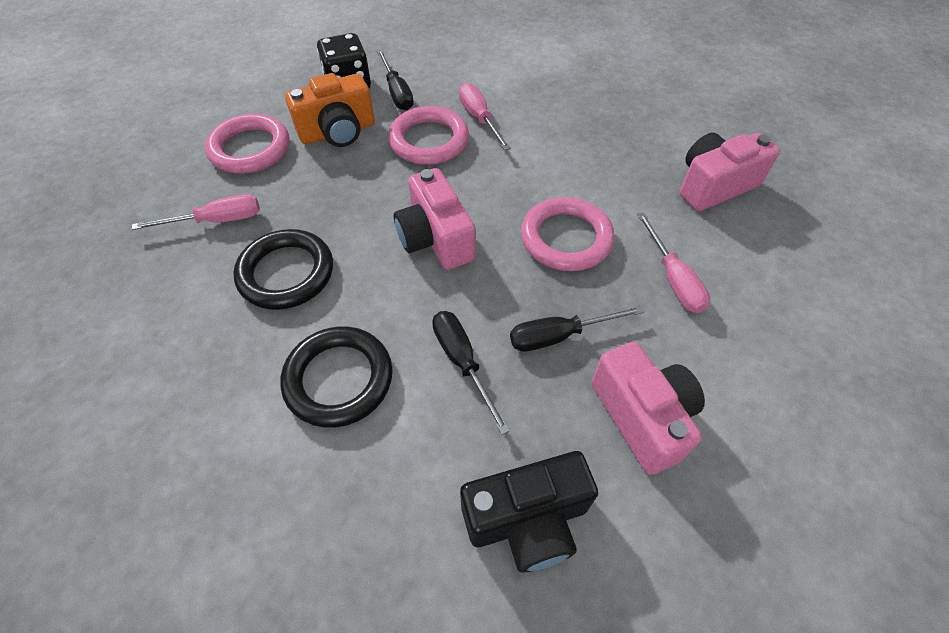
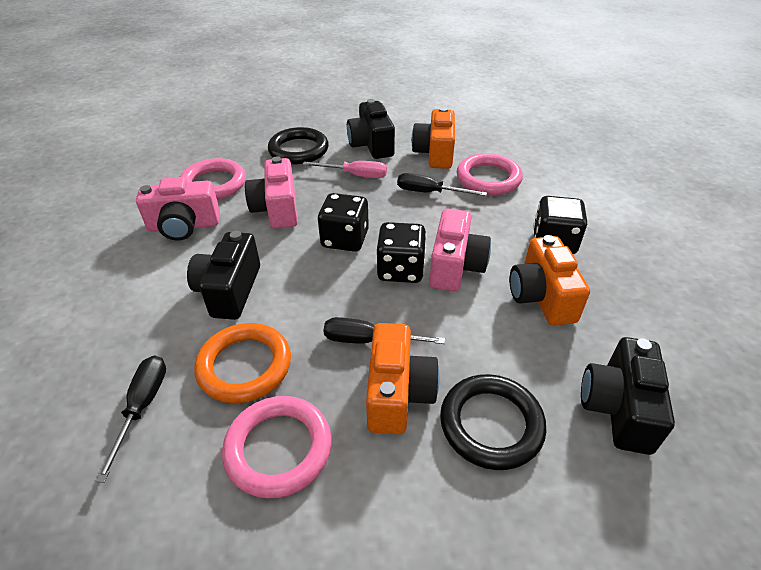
black camera: [460,451,598,573] = 1 -> [187,231,260,320] [347,99,395,159] [581,337,675,455] = 3
black dice: [317,33,371,88] = 1 -> [318,193,369,252] [377,222,426,283] [533,196,587,254] = 3
orange camera: [285,73,375,147] = 1 -> [366,323,440,435] [411,107,455,169] [509,235,590,326] = 3
orange ring: none = 0 -> [194,323,291,403] = 1
pink screwdriver: [132,194,260,230] [459,83,511,150] [637,212,710,313] = 3 -> [303,161,387,178] = 1

